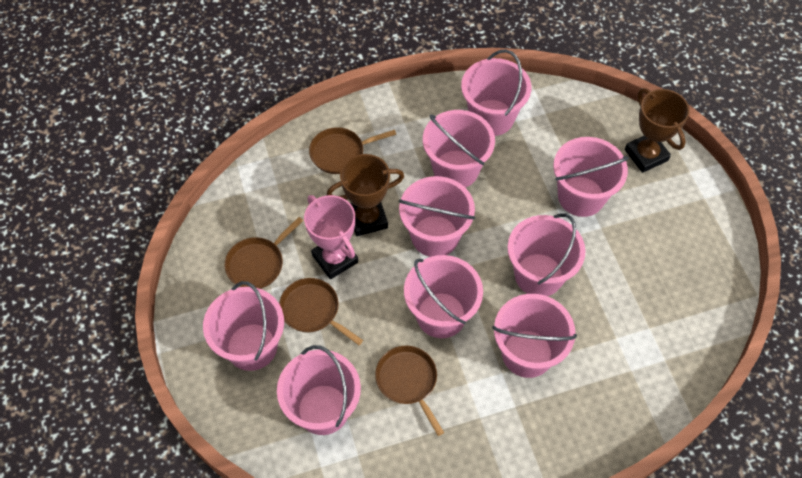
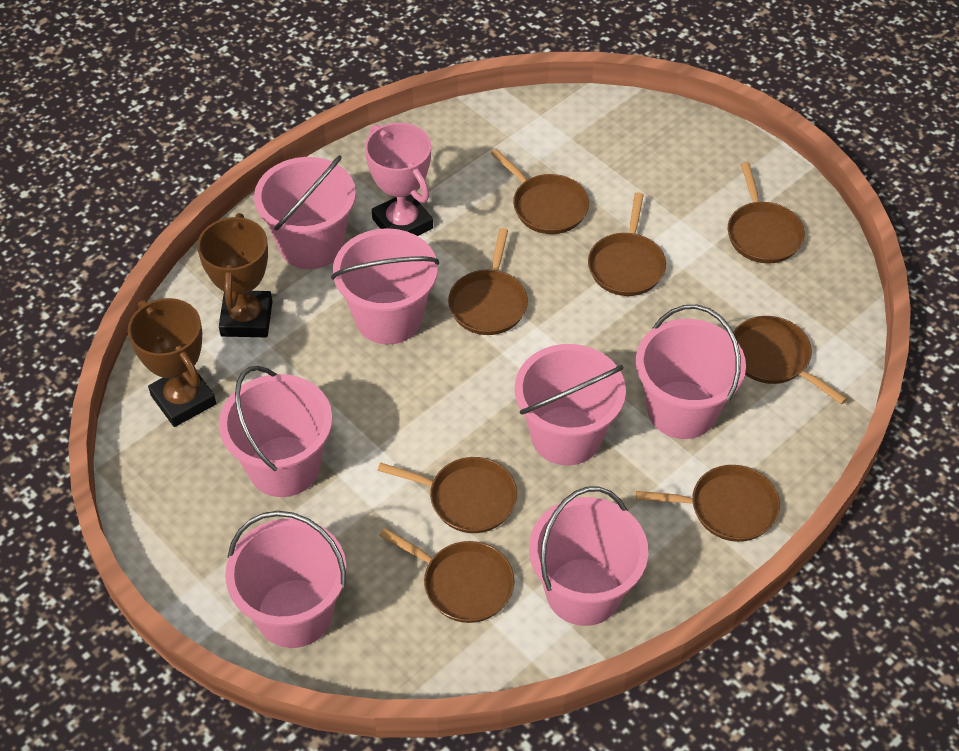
brown pan: [225,217,303,289] [279,278,363,345] [309,127,396,174] [375,346,444,436] = 4 -> [377,457,517,533] [379,528,514,623] [448,228,528,335] [490,149,589,234] [588,192,666,296] [636,465,780,542] [728,162,805,264] [733,316,847,405] = 8
pink bucket: [203,281,284,371] [277,345,361,435] [399,176,475,257] [404,255,483,338] [423,110,495,188] [461,49,531,136] [492,294,577,378] [508,213,586,296] [553,137,629,217] = 9 -> [219,366,332,497] [225,511,347,648] [254,155,356,269] [331,228,439,345] [515,344,626,465] [529,486,648,626] [636,305,746,439] = 7

